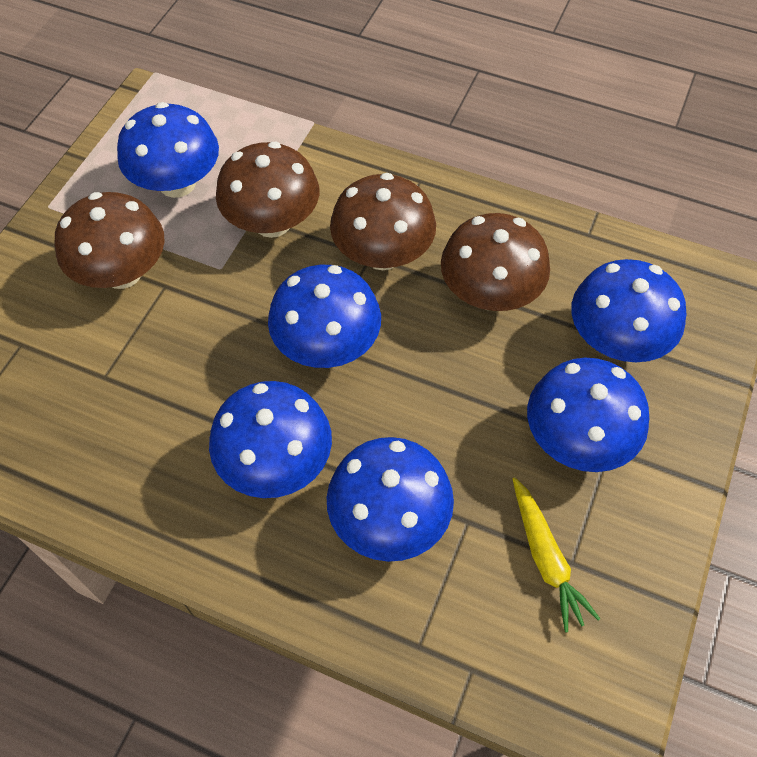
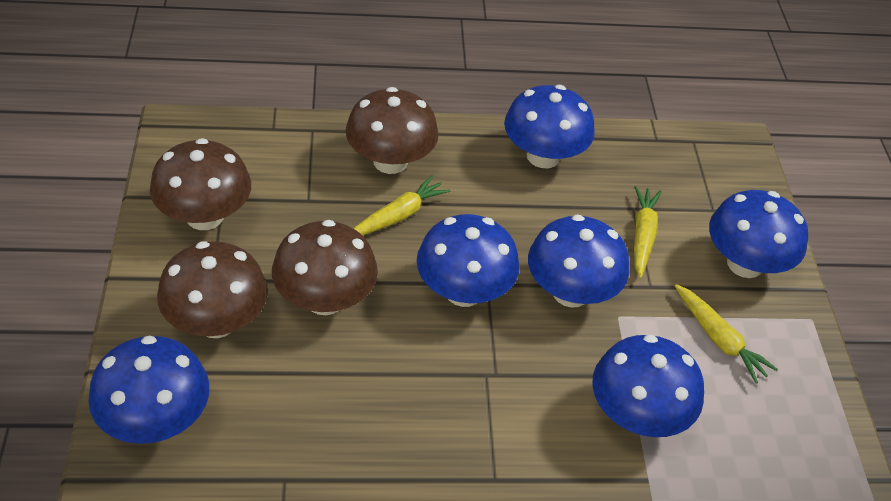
yellow carrot: [513,477,600,632] = 1 -> [353,175,450,236] [634,186,662,278] [675,284,778,384] = 3

